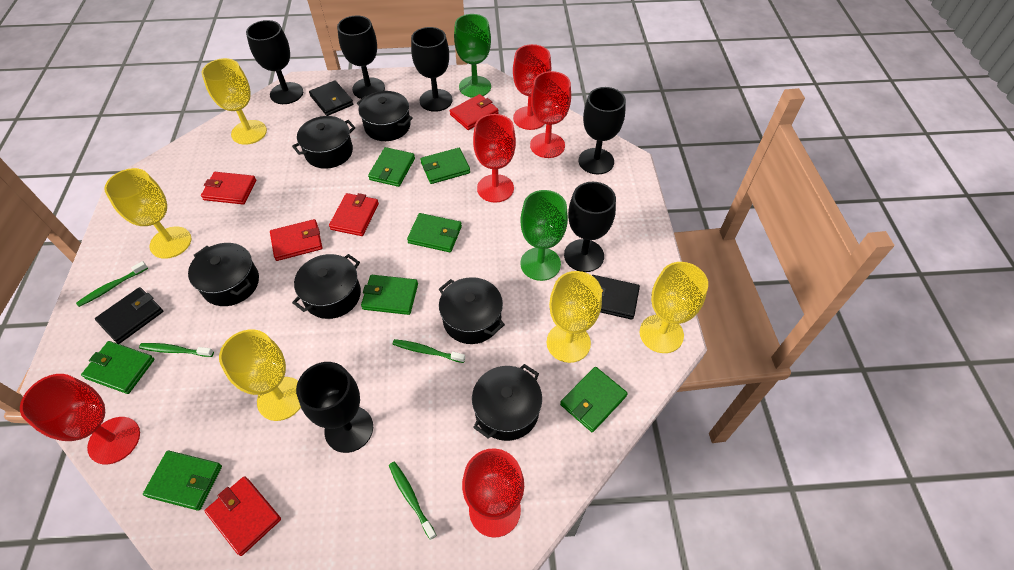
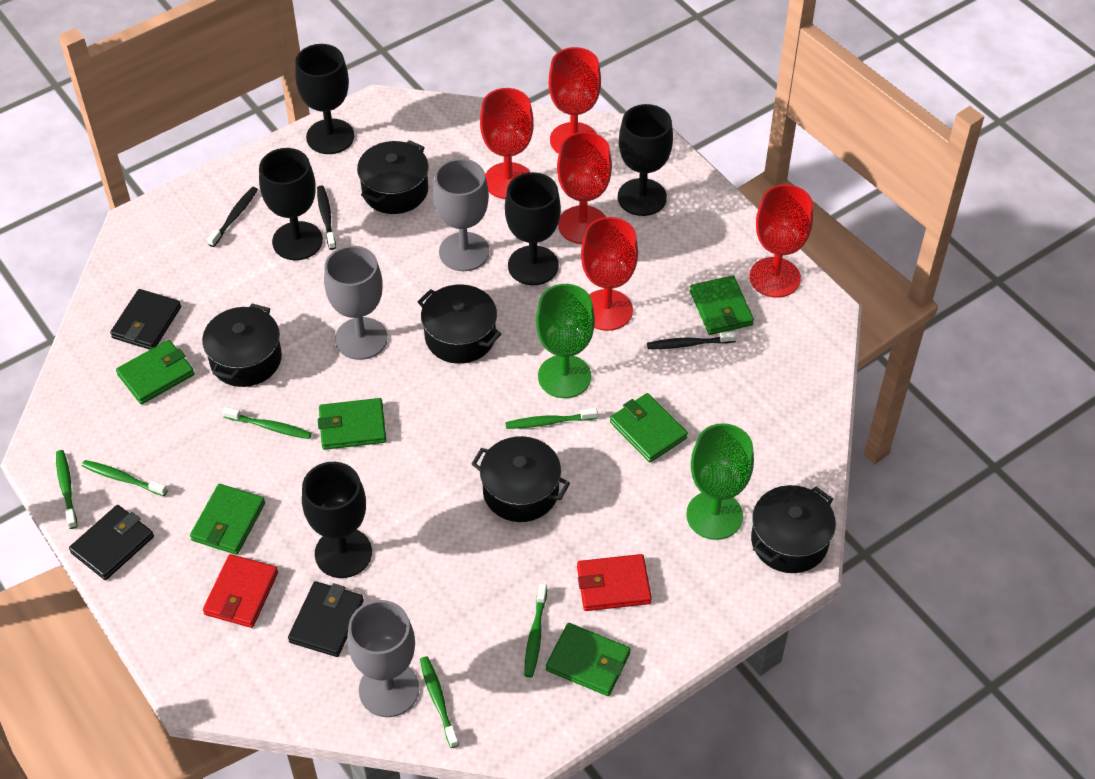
black goblet: [246,20,303,104] [296,362,373,453] [337,16,385,99] [411,27,453,112] [564,182,616,272] [579,87,626,174] = 6 -> [259,148,323,260] [295,44,354,154] [302,462,372,578] [505,172,561,285] [618,104,673,216] = 5
black pot: [188,243,259,306] [292,116,355,169] [292,254,361,319] [357,91,413,141] [439,277,505,344] [472,364,542,441] = 6 -> [202,303,282,387] [357,140,429,214] [417,285,502,364] [472,436,570,522] [751,485,836,573] = 5
black toothbrush: none = 0 -> [207,187,258,247] [317,186,336,250] [647,331,737,349] = 3
green toothbrush: [76,261,148,307] [139,343,214,357] [389,461,437,540] [392,339,465,363] = 4 -> [56,450,77,529] [82,460,167,496] [222,407,312,439] [420,656,459,748] [505,408,598,429] [524,583,547,677] = 6
green wallet: [81,341,155,394] [143,451,222,511] [361,275,418,315] [368,147,415,187] [407,213,462,252] [420,148,470,184] [560,367,628,432] = 7 -> [116,340,195,404] [190,484,265,555] [318,398,386,450] [546,623,630,696] [610,393,688,462] [690,275,754,335] = 6
grey goblet: none = 0 -> [324,246,388,360] [347,600,419,717] [433,159,490,271] = 3
red wallet: [201,172,256,205] [205,476,281,556] [270,219,323,261] [329,193,379,236] [450,94,499,130] = 5 -> [203,554,278,628] [577,554,652,611] = 2
yellow goblet: [104,168,191,259] [202,58,267,145] [219,329,301,421] [547,271,602,363] [640,262,708,353] = 5 -> none = 0

